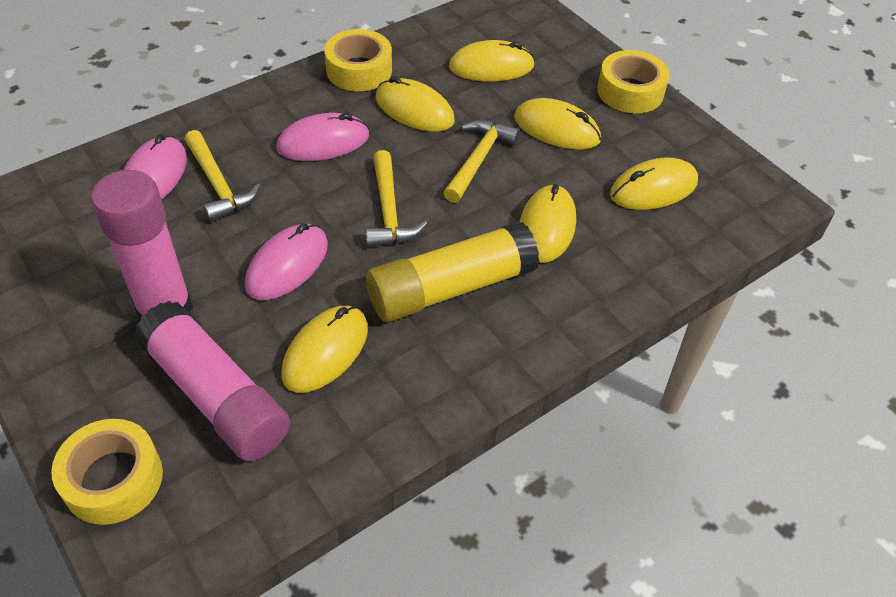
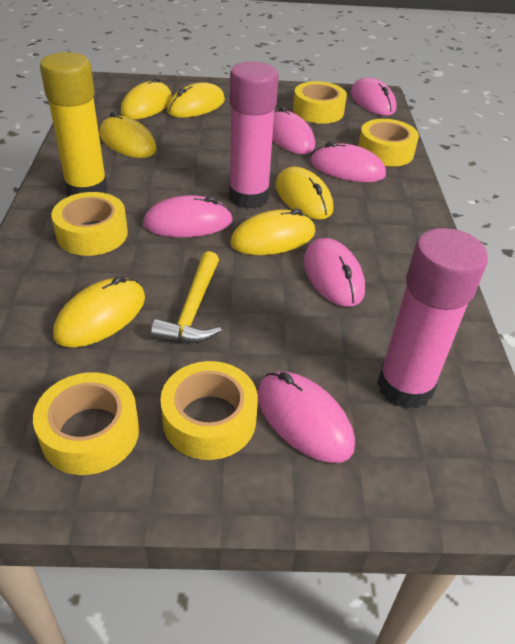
pink mouse: [123,134,187,200] [245,223,328,300] [276,113,369,161] = 3 -> [143,195,233,237] [257,372,355,463] [272,106,315,154] [304,238,365,307] [310,141,386,182] [351,77,397,116] = 6
yellow hammer: [185,130,261,222] [365,150,427,247] [444,120,520,203] = 3 -> [151,251,222,343] = 1
yellow tape: [51,419,163,525] [324,29,392,91] [597,50,669,113] = 3 -> [33,372,139,475] [51,192,128,256] [160,361,258,460] [293,81,347,124] [358,119,419,167] = 5

